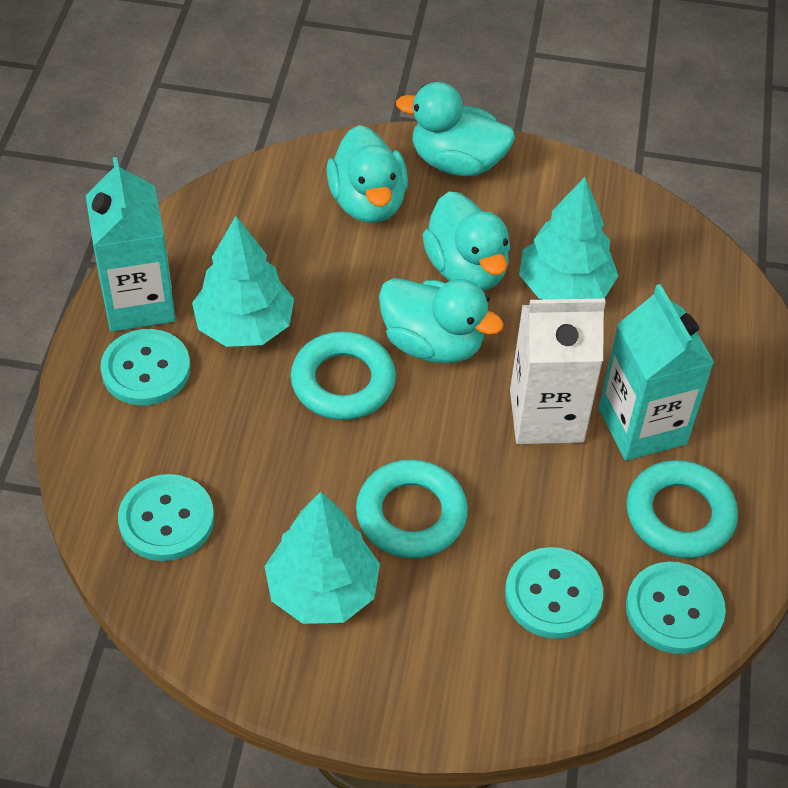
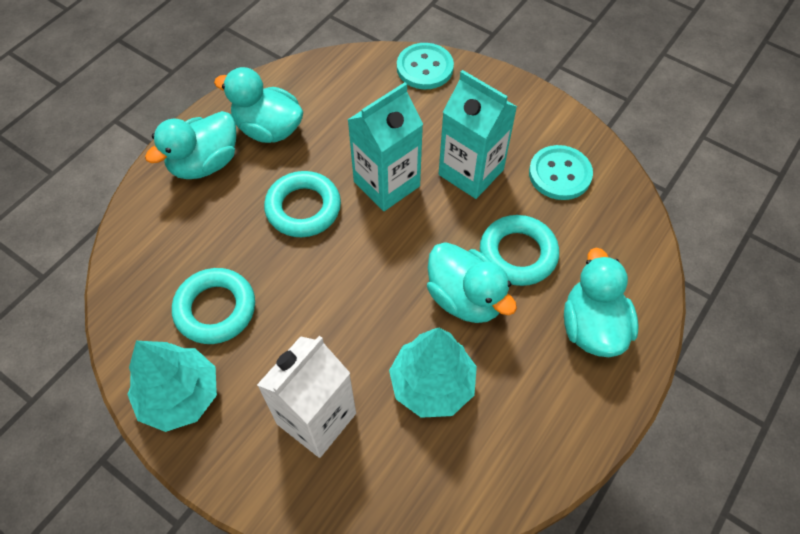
turquoise button: [100,329,190,405] [118,474,214,561] [505,547,603,639] [626,562,726,654] = 4 -> [397,43,454,89] [529,145,593,200] = 2
turquoise tree: [192,216,294,347] [265,492,380,624] [519,177,618,300] = 3 -> [127,341,217,432] [389,328,477,418] = 2

